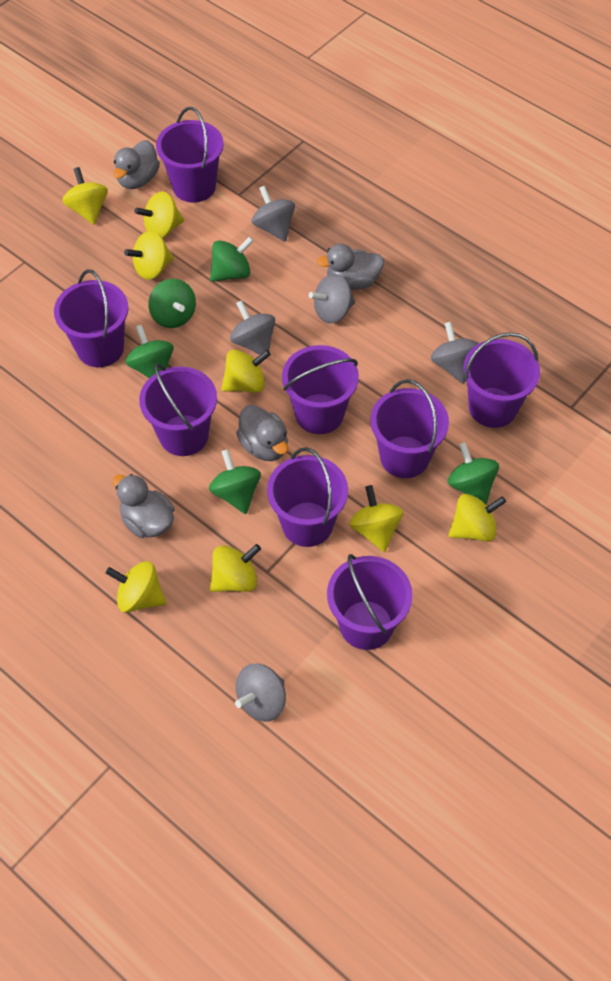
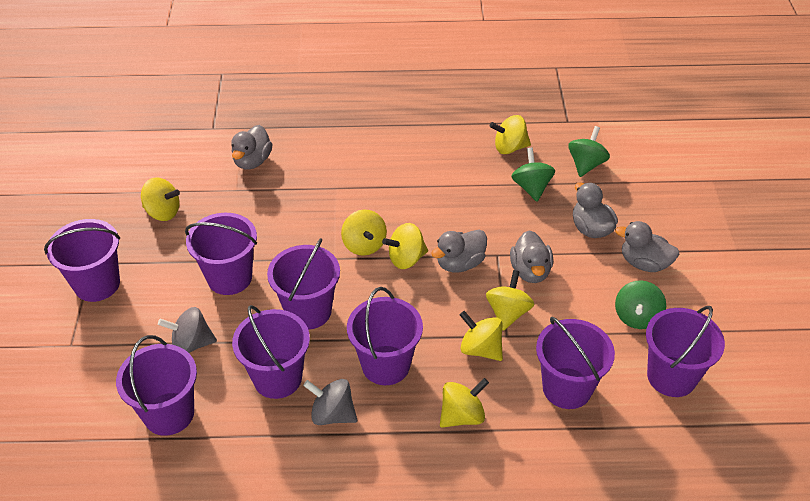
green spinning top: [125,324,174,378] [148,279,196,328] [209,449,261,514] [210,237,253,282] [448,442,499,504] = 5 -> [511,148,555,202] [568,126,610,177] [615,280,666,329] = 3
grey duck: [112,474,175,538] [114,140,160,189] [236,405,288,461] [317,244,384,290] = 4 -> [231,125,272,170] [431,230,487,273] [510,230,553,283] [573,182,618,238] [615,221,680,272] = 5
grey spinning top: [230,300,275,355] [235,664,286,721] [252,186,295,242] [309,274,355,323] [431,322,479,384] = 5 -> [158,307,217,353] [303,379,357,425] = 2
yellow spinning top: [62,167,108,225] [106,561,166,613] [124,231,174,280] [135,191,184,238] [210,544,261,592] [221,349,271,393] [349,485,403,552] [448,494,506,542] = 8 -> [141,177,180,221] [341,209,387,256] [382,223,428,269] [440,378,489,428] [460,311,503,361] [486,270,535,331] [489,115,531,154] = 7

